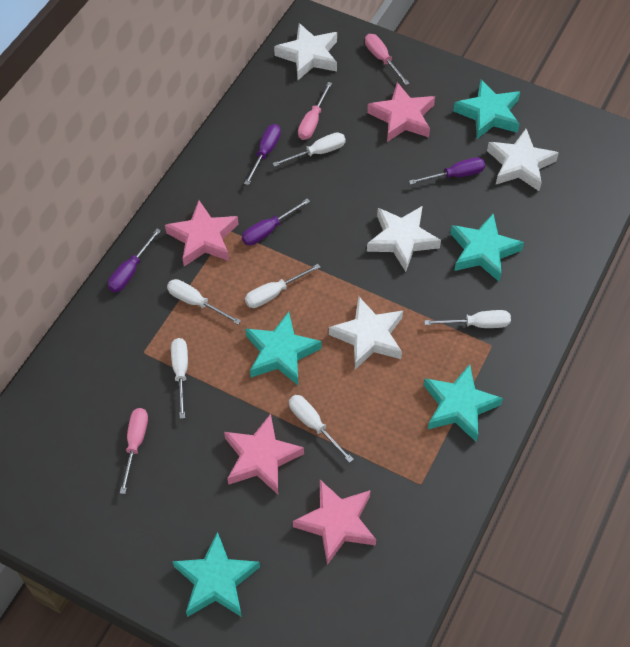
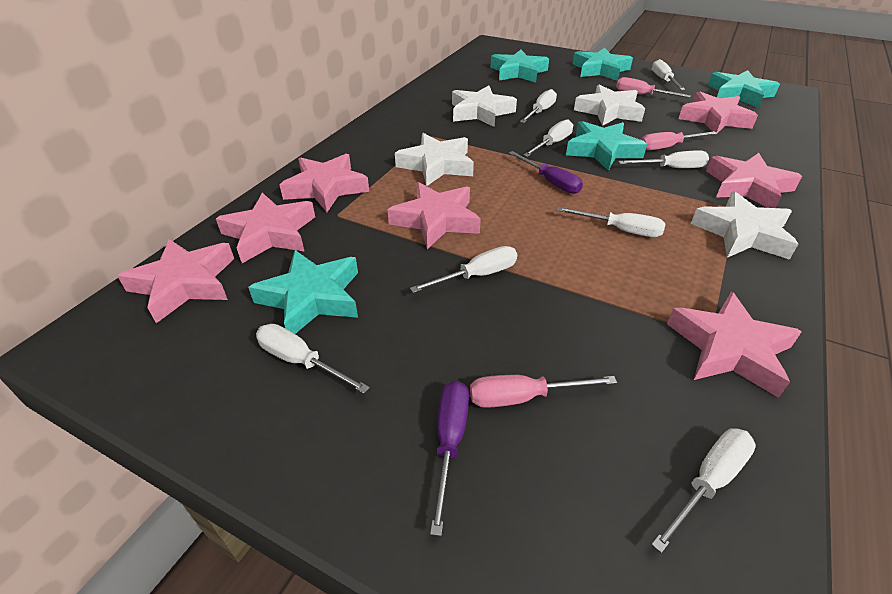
pink star: [165,200,239,266] [224,414,304,494] [293,480,376,565] [367,82,435,142] = 4 -> [117,239,234,323] [216,193,315,263] [280,154,369,212] [387,182,481,249] [667,291,802,398] [679,91,758,133] [706,153,802,208] = 7
purple screwdriver: [108,229,161,292] [242,198,310,246] [244,124,281,185] [409,157,485,185] = 4 -> [430,381,469,536] [509,151,583,194] = 2
white screwdriver: [167,279,241,324] [171,338,188,419] [245,264,321,308] [272,132,346,167] [289,395,354,463] [424,310,511,328] = 6 -> [256,324,370,394] [410,246,517,293] [520,89,557,123] [523,119,573,157] [556,207,665,237] [618,150,709,168] [651,428,756,553] [652,59,685,90] = 8

